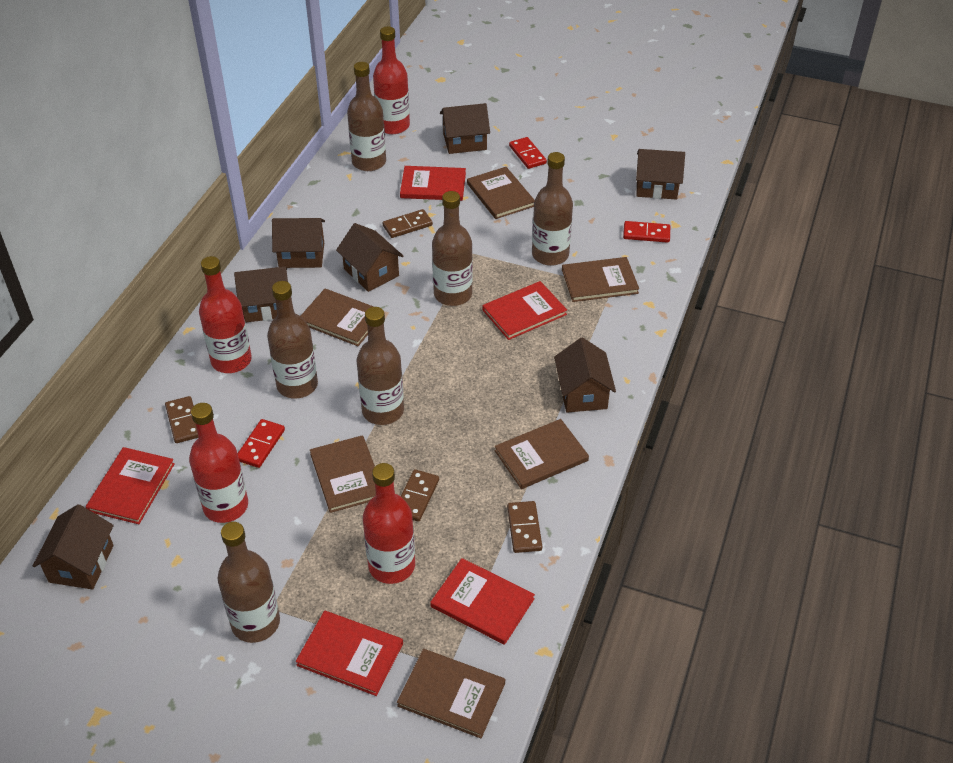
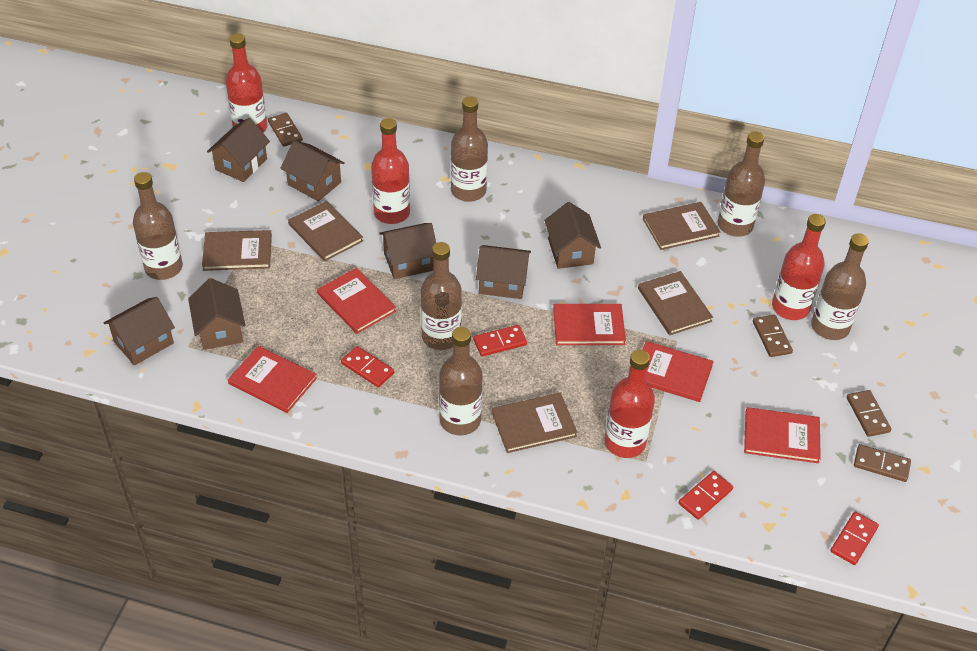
brown book: [301,289,374,346] [310,435,376,513] [397,649,505,738] [467,167,535,219] [495,419,589,489] [562,257,639,302] = 6 -> [202,230,272,271] [288,201,363,261] [492,393,578,453] [638,271,713,335] [643,202,720,250] = 5
red domino: [238,419,285,468] [509,137,547,169] [623,221,670,243] = 3 -> [341,346,394,387] [473,325,527,357] [679,471,733,520] [830,511,879,565] = 4

